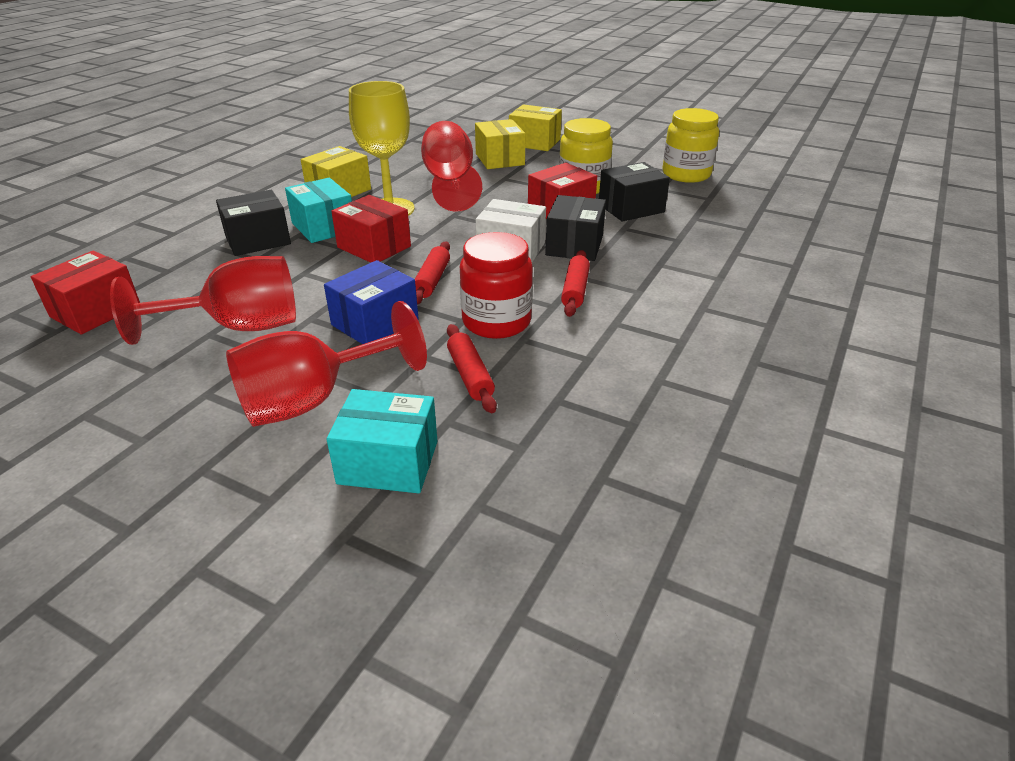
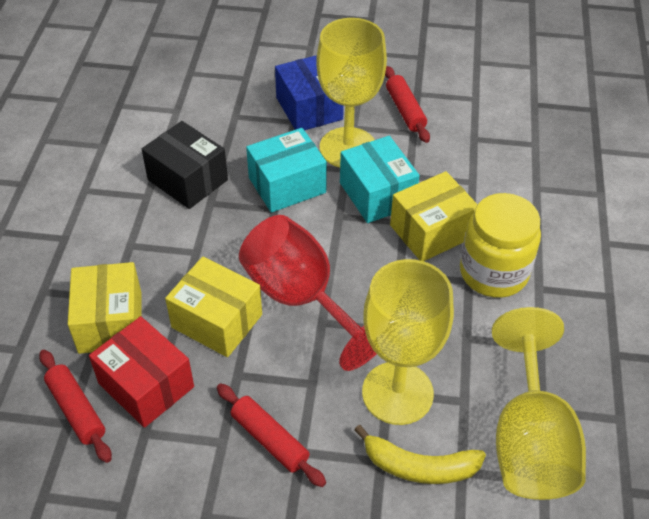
black box: [216,190,291,256] [545,195,606,261] [599,162,670,222] = 3 -> [142,121,228,209] = 1
red box: [31,250,140,334] [331,195,411,263] [528,163,597,219] = 3 -> [89,316,194,428] = 1
red goblet: [110,256,296,345] [226,301,427,427] [421,121,482,212] = 3 -> [239,215,376,371] = 1
red jar: [460,232,533,339] = 1 -> none = 0
white box: [476,199,546,262] = 1 -> none = 0
yellow banana: none = 0 -> [354,425,486,484] = 1
yellow goblet: [349,81,415,216] = 1 -> [316,18,387,168] [362,259,454,425] [492,307,586,500] = 3
yellow jar: [559,118,613,194] [663,108,719,183] = 2 -> [460,193,541,298] = 1

